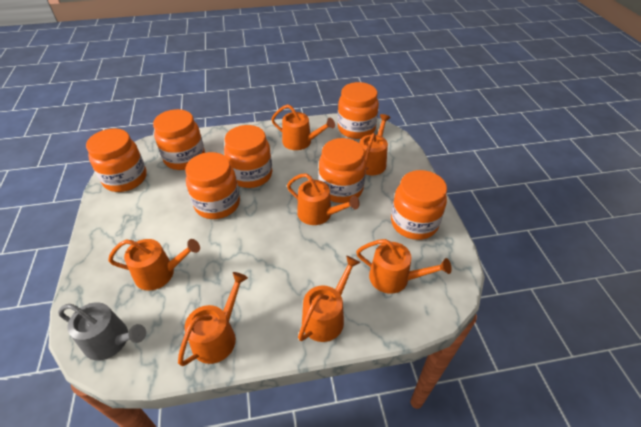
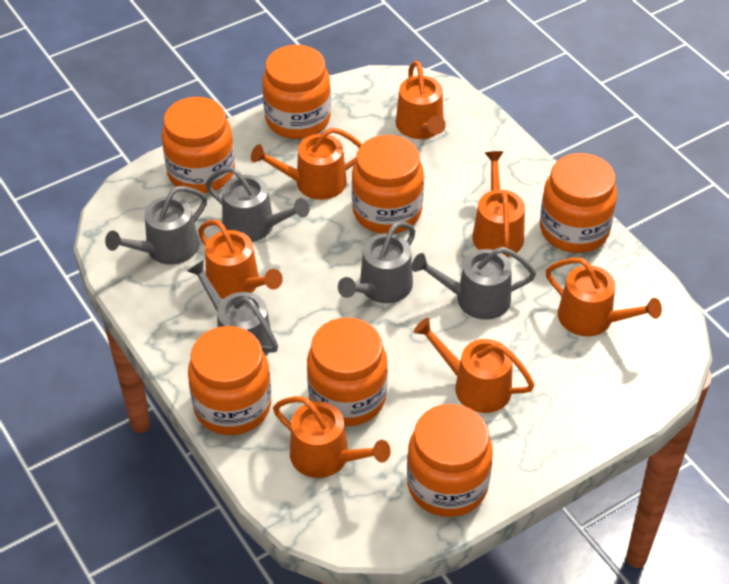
grey watering can: [58,302,146,361] = 1 -> [105,186,207,265] [187,260,278,356] [205,167,310,242] [338,221,415,303] [412,247,536,320] = 5

